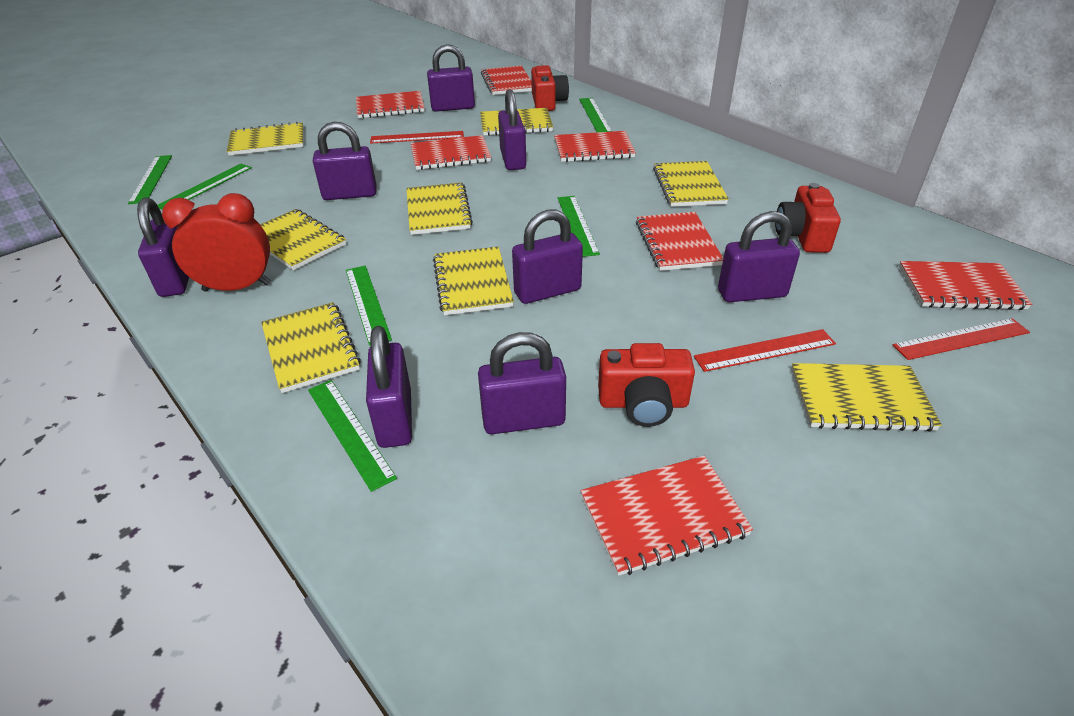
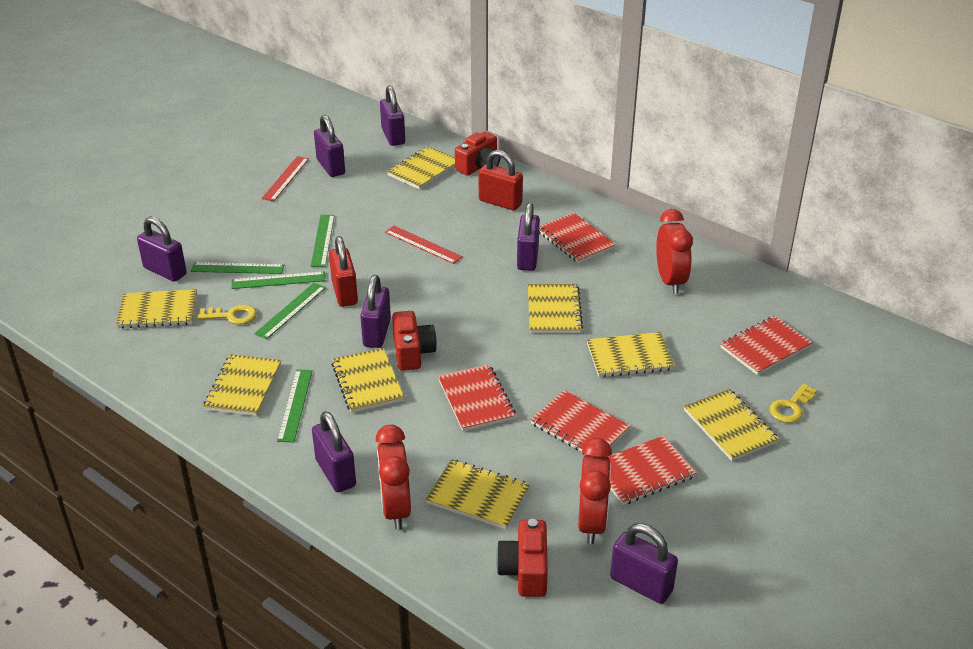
green ruler: [128,155,172,204] [157,164,252,210] [308,380,397,492] [346,266,392,346] [558,196,600,257] [579,98,612,132] = 6 -> [191,262,284,274] [231,272,325,289] [254,283,326,339] [277,369,312,442] [311,215,335,267] = 5
purple padlock: [137,197,189,297] [313,122,377,200] [366,326,412,448] [427,44,475,112] [478,332,566,434] [498,89,526,170] [512,209,583,304] [718,211,800,302] = 8 -> [137,216,187,282] [312,411,356,492] [314,115,345,177] [360,275,391,348] [380,85,405,146] [517,203,540,271] [610,523,678,604] = 7
red clock: [162,193,271,292] = 1 -> [376,425,411,530] [578,438,612,544] [656,209,693,294] = 3
red notebook: [356,91,425,119] [411,135,491,170] [481,66,532,95] [554,131,636,162] [581,456,753,576] [636,212,723,271] [899,261,1032,310] = 7 -> [438,364,516,431] [530,390,630,454] [539,213,616,263] [608,436,697,505] [720,316,812,375] = 5
red padlock: none = 0 -> [329,236,358,307] [479,150,523,211] = 2
red ruler: [370,131,464,144] [694,329,836,372] [893,318,1030,360] = 3 -> [261,156,309,201] [385,226,463,264] = 2
yellow key: none = 0 -> [197,305,257,325] [769,383,817,423] = 2

